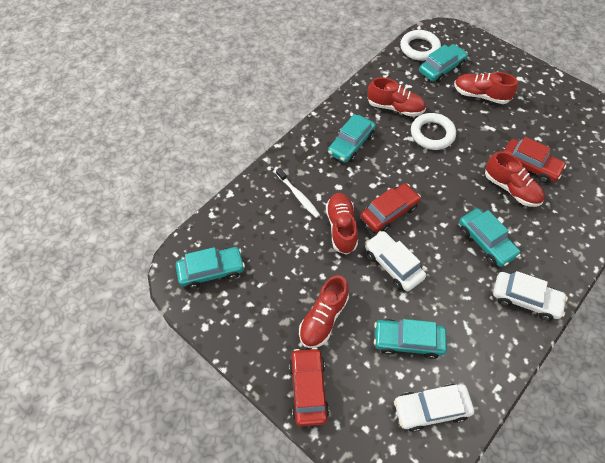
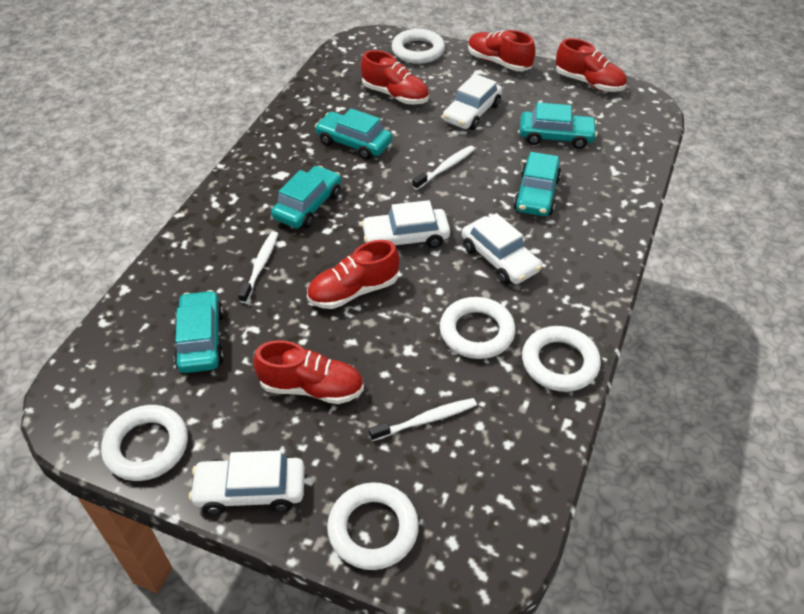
red car: [289,348,329,426] [361,183,421,232] [503,137,566,183] = 3 -> none = 0
white car: [365,231,426,291] [394,384,474,432] [493,271,568,321] = 3 -> [189,450,305,514] [361,200,450,248] [443,74,502,130] [462,213,542,284] = 4
white ring: [400,30,441,61] [411,113,456,150] = 2 -> [101,405,188,481] [327,482,419,570] [392,29,445,64] [440,297,516,359] [522,326,601,392] = 5
white toothbrush: [276,168,320,218] = 1 -> [238,231,278,303] [369,398,477,441] [412,145,475,190] = 3

